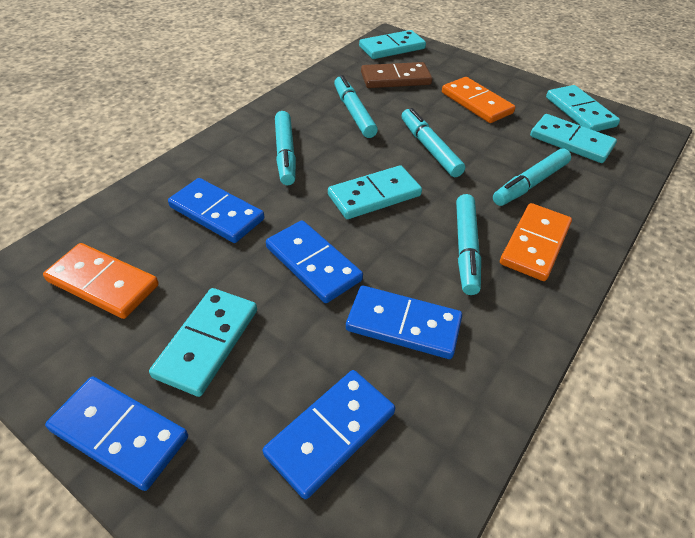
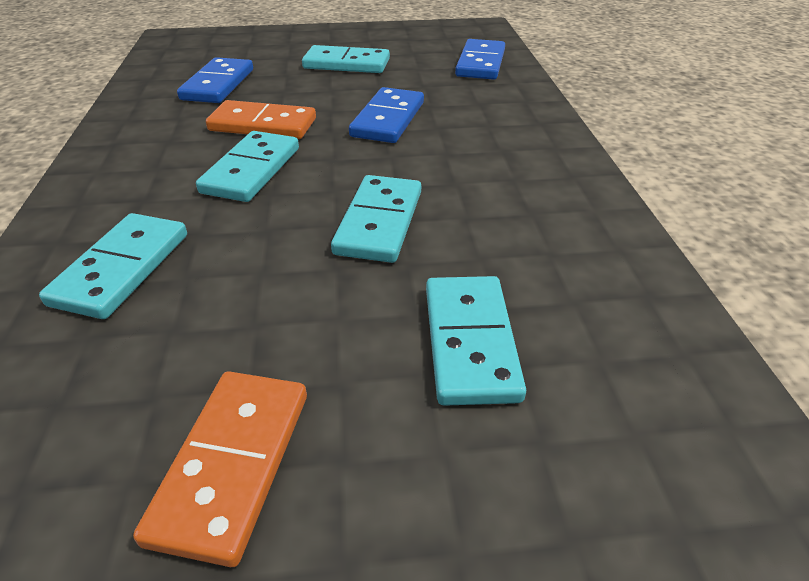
blue domino: [45,377,188,491] [168,178,264,243] [263,370,395,499] [266,220,363,303] [346,286,462,359] = 5 -> [177,57,253,103] [349,87,424,143] [455,39,505,80] = 3
brown domino: [361,62,432,88] = 1 -> none = 0
orange domino: [43,243,159,319] [442,77,515,123] [500,203,572,281] = 3 -> [133,371,307,567] [206,100,316,139] = 2
turquoise marker: [275,111,296,185] [334,75,378,138] [401,108,465,177] [456,194,481,295] [493,149,571,206] = 5 -> none = 0

